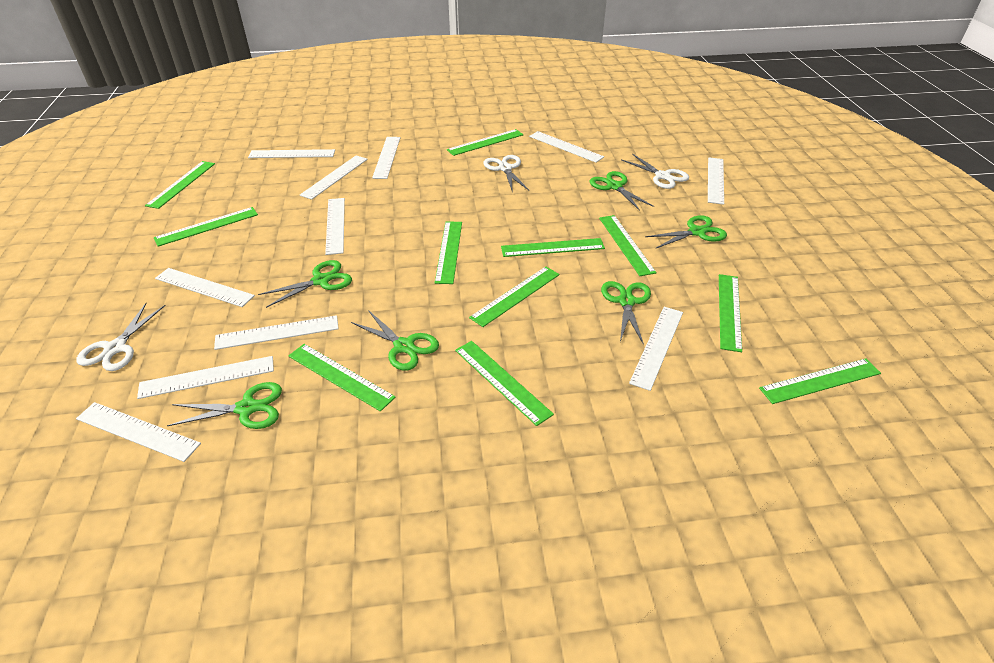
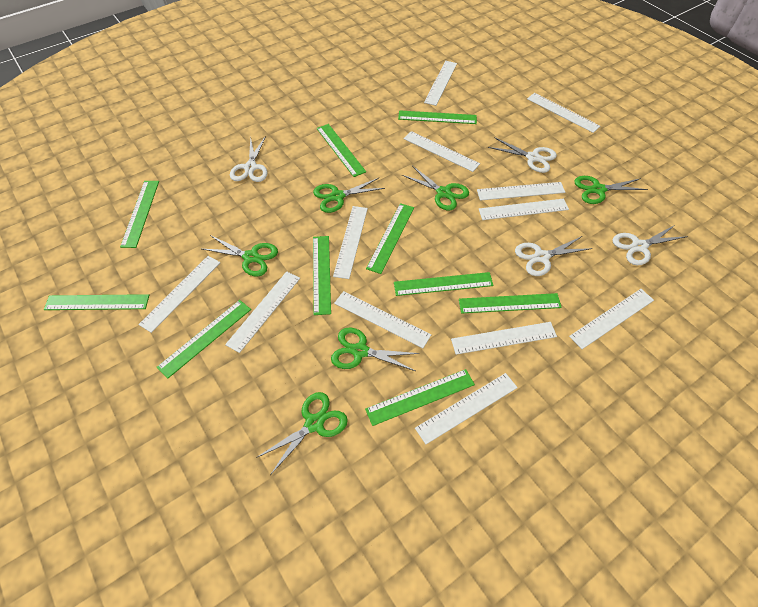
green ruler: [145,161,215,209] [154,207,258,247] [288,344,396,412] [435,221,462,284] [447,129,523,156] [455,341,554,426] [469,266,559,327] [501,238,605,257] [599,215,657,276] [719,274,742,352] [759,358,881,404] = 11 -> [44,294,149,310] [120,181,159,248] [156,300,251,379] [313,236,331,315] [317,124,366,177] [365,369,475,426] [366,203,414,274] [394,272,494,296] [398,110,477,124] [459,293,562,314] = 10
white ruler: [76,402,201,462] [137,356,274,399] [155,268,255,307] [214,315,339,350] [248,149,335,158] [300,156,368,200] [325,198,345,255] [372,137,401,179] [529,131,604,163] [629,307,683,391] [708,157,724,205] = 11 -> [138,256,220,333] [225,271,300,353] [333,206,368,279] [334,291,431,348] [404,131,480,172] [415,373,518,444] [424,61,457,106] [451,322,557,355] [477,182,565,201] [479,199,569,220] [527,93,600,133] [569,289,654,349] = 12
white scissors: [77,303,166,371] [483,155,529,190] [621,154,689,189] = 3 -> [230,136,268,182] [488,137,557,173] [515,236,592,276] [612,225,688,265] = 4

